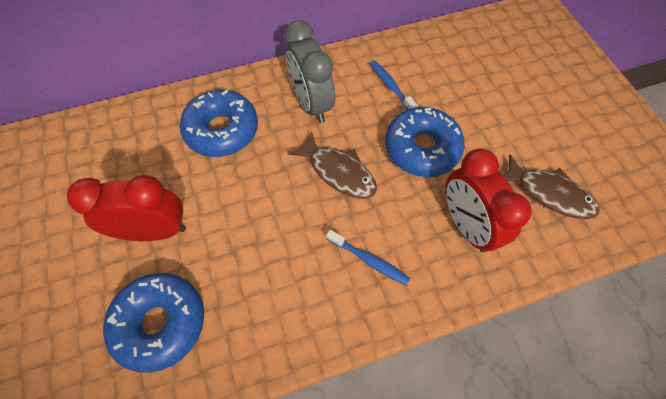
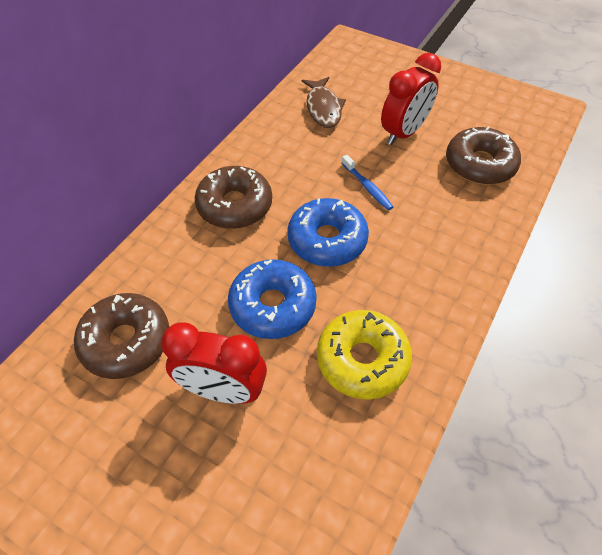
blue donut: [103,273,204,373] [180,90,258,157] [385,107,465,177] = 3 -> [228,259,317,339] [287,198,369,267] = 2
blue toothbrush: [326,230,410,285] [370,61,418,110] = 2 -> [342,155,393,210] = 1
brown donut: none = 0 -> [74,293,169,379] [195,166,272,229] [446,126,521,185] = 3
brown fish: [289,132,377,199] [503,155,599,219] = 2 -> [302,77,346,128] = 1
grey clock: [284,20,335,123] = 1 -> none = 0
yellow donut: none = 0 -> [317,310,412,400] = 1

